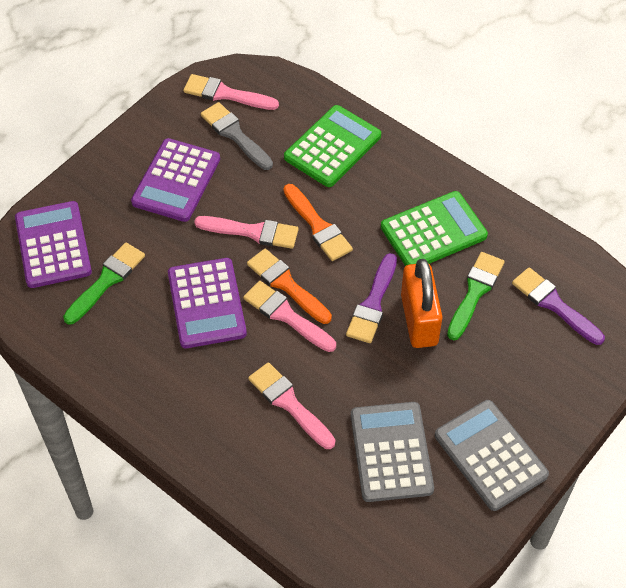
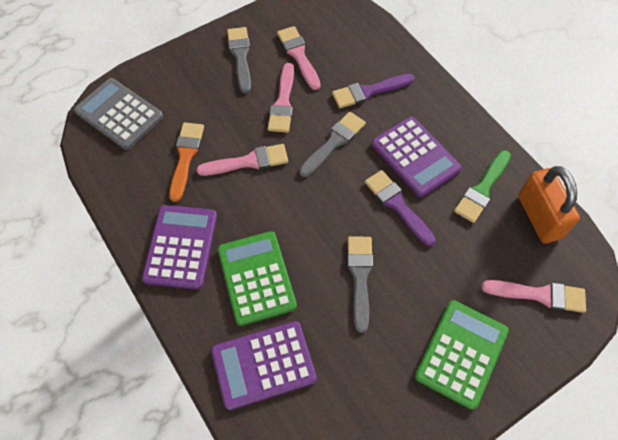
green brush: [63,242,145,325] [447,252,505,341] = 2 -> [454,150,511,223] = 1
grey brush: [201,102,273,170] = 1 -> [227,27,251,94] [299,112,366,177] [347,236,373,333] = 3
grey calculator: [351,402,434,502] [435,400,549,511] = 2 -> [74,78,163,150] = 1
orange brush: [247,248,332,324] [283,184,353,261] = 2 -> [169,122,204,202] = 1

